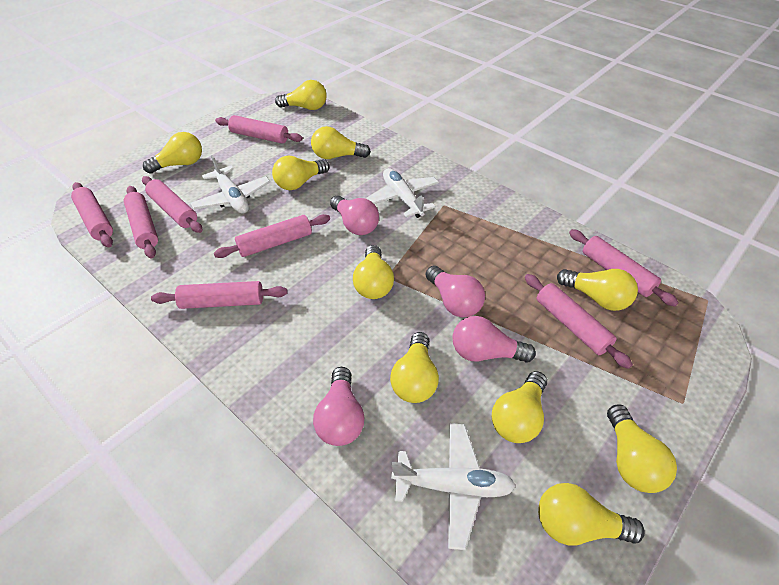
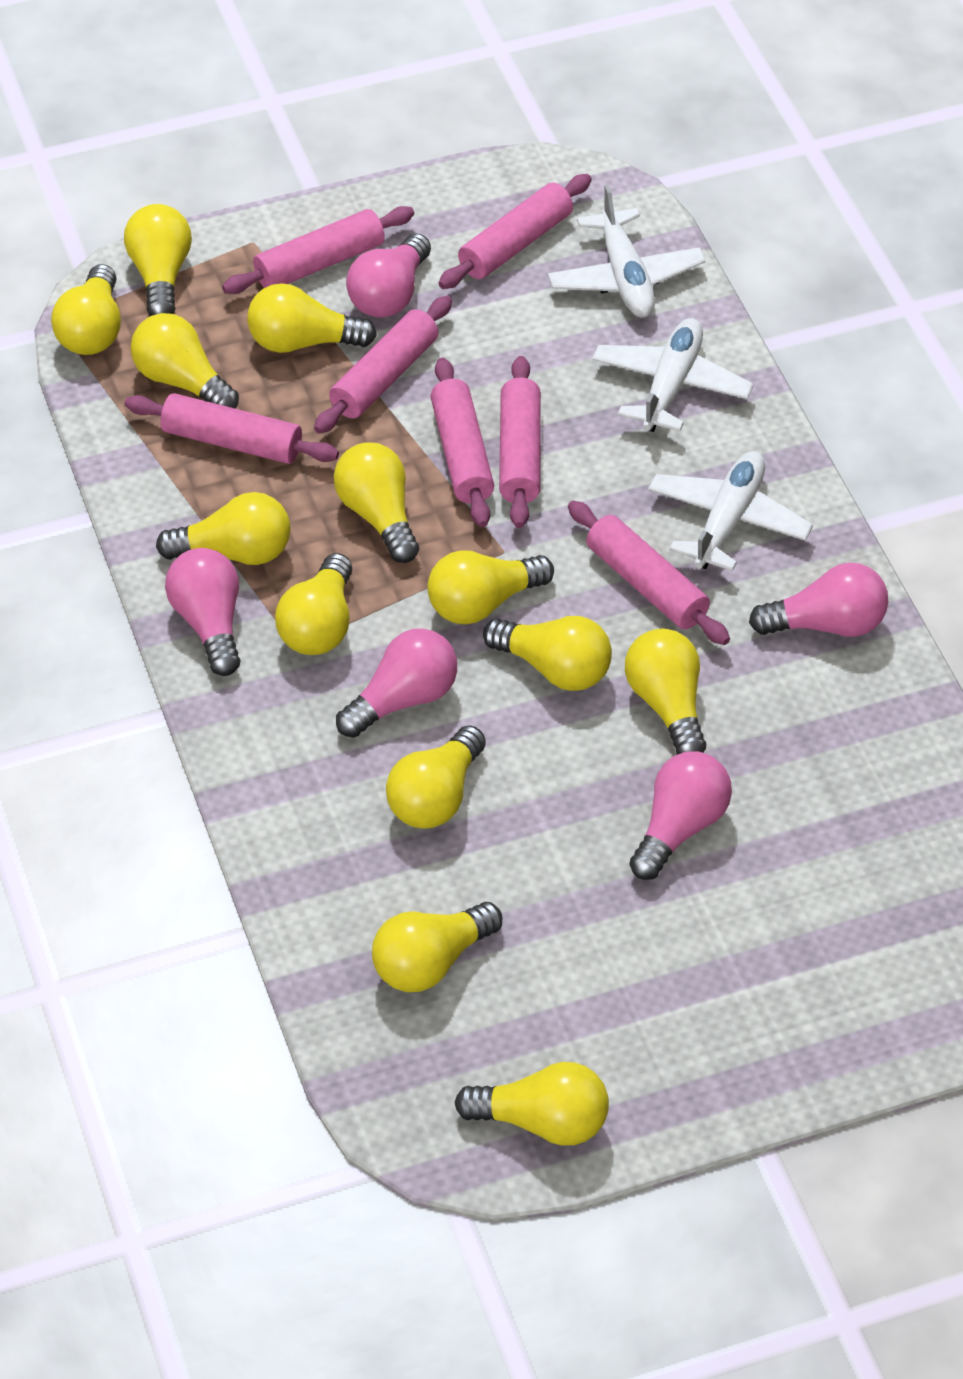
pink light bulb: [313,367,364,446] [330,195,379,235] [426,266,485,317] [452,316,536,362] = 4 -> [165,548,240,676] [336,628,457,738] [346,233,431,318] [629,751,732,880] [749,563,888,637] = 5
pink rolling pin: [71,182,113,247] [124,186,158,259] [142,176,202,233] [151,281,288,309] [214,214,330,258] [215,115,303,144] [525,274,633,369] [569,229,679,307] = 8 -> [125,393,339,464] [222,206,414,294] [314,296,452,434] [430,358,494,527] [438,174,592,289] [499,356,541,528] [568,501,730,645] = 7
yellow light bulb: [143,132,202,173] [272,156,330,190] [275,80,327,110] [311,126,371,159] [353,245,394,299] [390,332,439,403] [492,371,547,443] [538,483,645,546] [557,269,638,311] [607,404,677,493] = 10 -> [51,264,121,355] [124,204,192,316] [131,313,239,409] [156,492,291,565] [247,283,377,353] [275,553,352,655] [334,442,419,563] [372,902,502,992] [386,725,486,828] [427,550,554,624] [455,1062,609,1146] [483,616,612,691] [625,628,706,755] = 13

